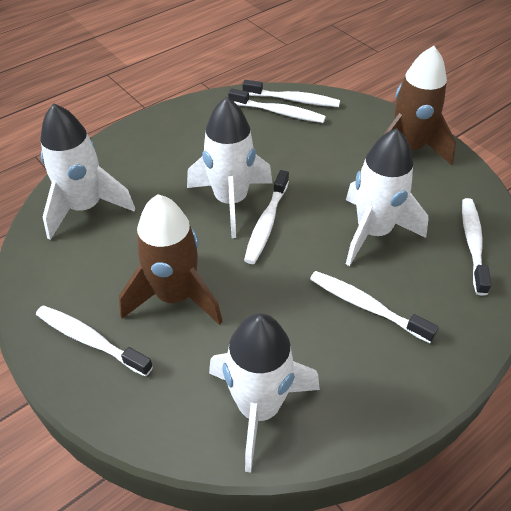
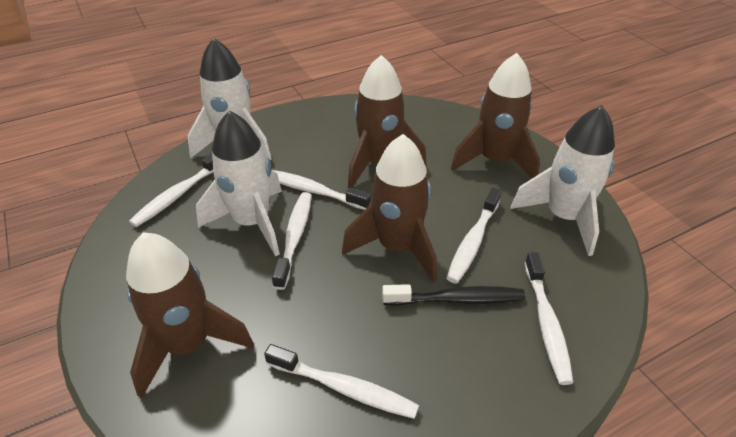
black toothbrush: none = 0 -> [382,284,526,306] = 1
brown rocket: [119,194,223,325] [382,46,456,165] = 2 -> [126,232,254,398] [342,134,437,282] [348,55,427,188] [451,53,540,179] = 4
white rocket: [40,103,135,240] [187,97,272,238] [209,313,320,473] [346,128,429,266] = 4 -> [188,38,272,160] [196,110,282,256] [510,105,615,256] = 3

